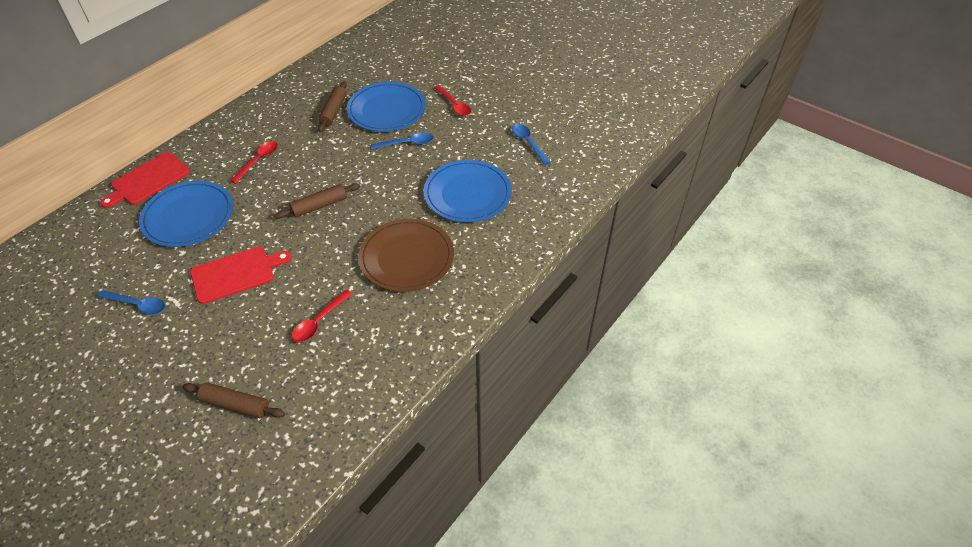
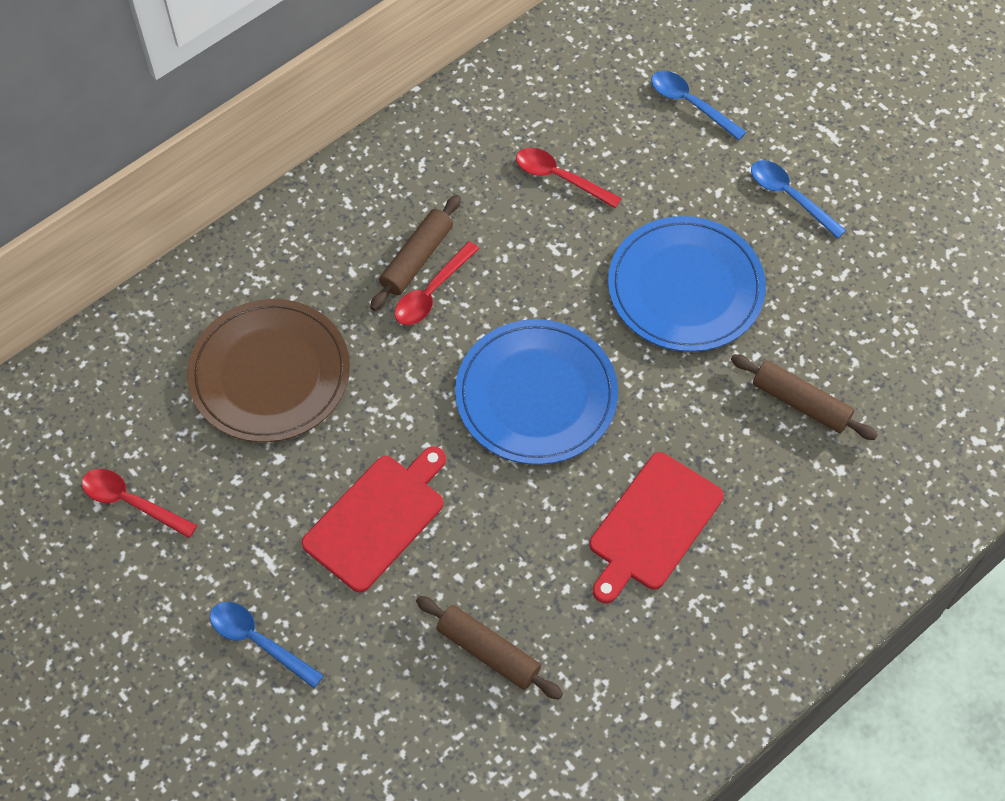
blue plate: [139,181,233,247] [347,82,426,132] [424,160,512,223] = 3 -> [455,319,618,465] [608,216,766,352] = 2

